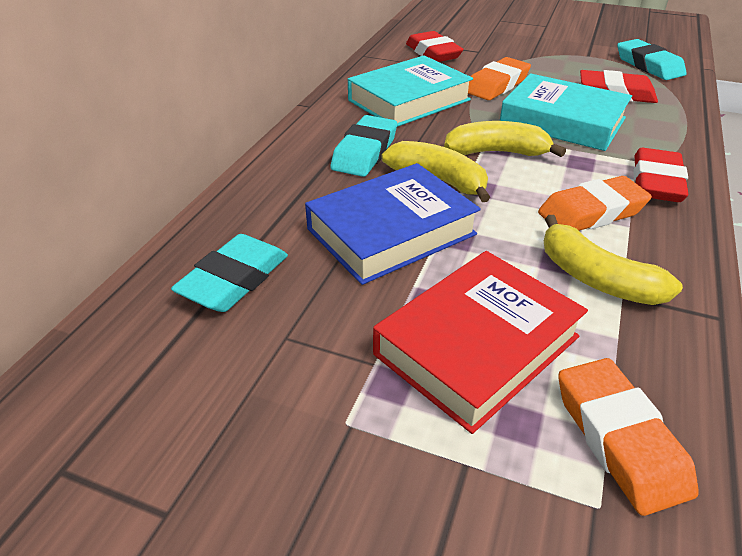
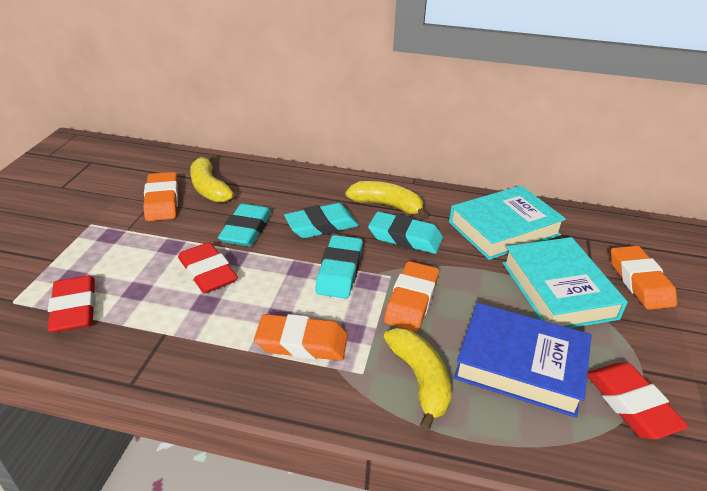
orange eraser: [468,57,531,100] [538,176,652,231] [558,358,699,516] = 3 -> [143,172,178,221] [254,314,348,361] [384,261,439,332] [611,246,677,310] = 4
red book: [373,251,588,434] = 1 -> none = 0
turquoise eraser: [171,234,288,312] [330,115,397,177] [617,39,687,80] = 3 -> [218,204,272,247] [284,203,359,238] [315,235,363,299] [368,211,443,254] = 4

